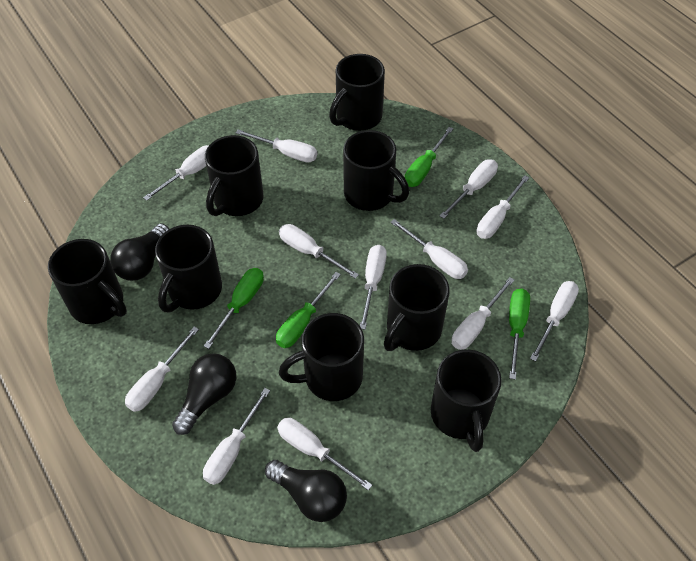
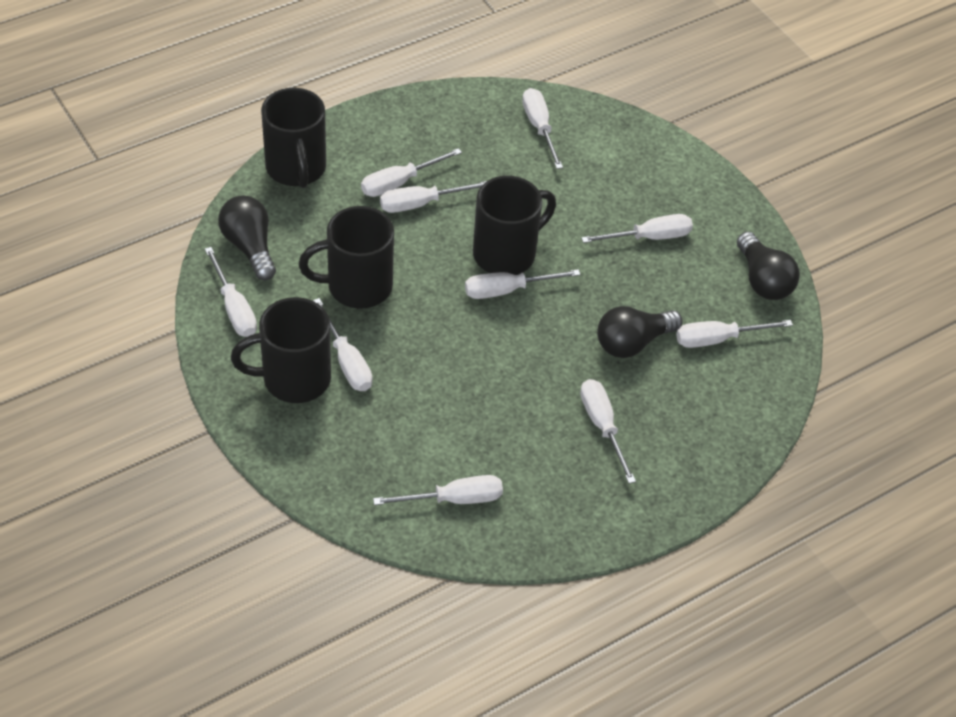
black mug: [48,239,127,324] [155,225,222,312] [205,135,263,216] [279,313,364,401] [329,54,385,131] [343,130,409,211] [384,264,449,351] [431,349,502,452] = 8 -> [231,297,331,403] [261,88,326,188] [299,206,394,309] [473,176,556,275] = 4
green screwdriver: [204,268,264,349] [276,272,341,348] [405,127,453,187] [509,289,530,380] = 4 -> none = 0
white screwdriver: [125,327,199,412] [143,145,209,201] [203,388,270,485] [236,129,317,163] [277,418,372,491] [279,224,359,279] [360,245,387,330] [390,219,468,279] [440,159,498,219] [452,277,515,350] [477,175,529,239] [530,281,579,361] = 12 -> [205,247,257,337] [313,298,373,391] [361,148,462,197] [373,475,503,505] [380,181,487,213] [465,269,581,299] [522,88,563,169] [580,379,636,484] [581,214,693,243] [676,320,793,348] = 10

